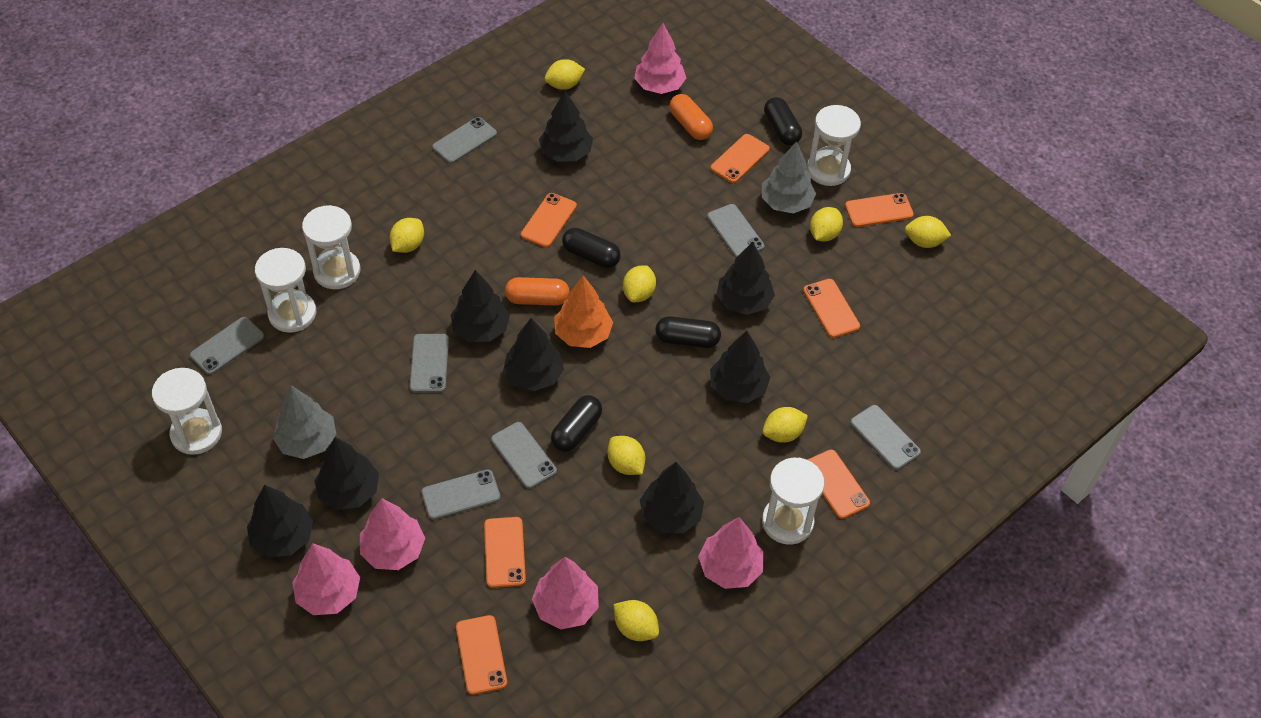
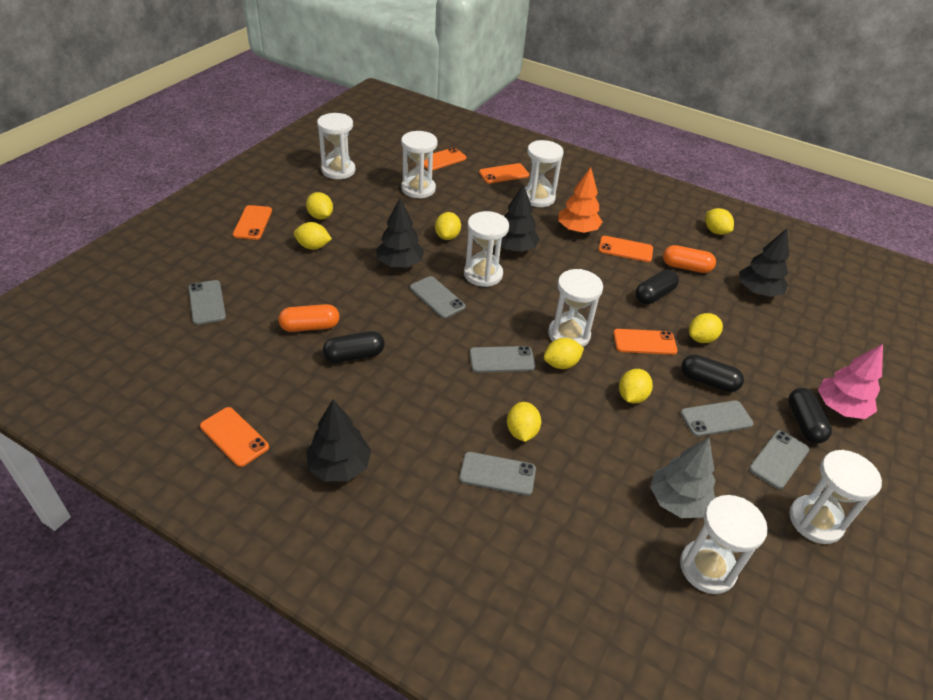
black tree: [247,485,313,557] [314,437,379,510] [451,270,510,342] [503,318,564,391] [539,91,593,162] [640,462,704,533] [710,331,770,403] [716,242,775,315] = 8 -> [306,399,372,481] [376,198,424,267] [501,184,540,252] [739,229,789,297] = 4
grey phone: [190,317,264,375] [410,334,449,393] [421,469,500,520] [432,117,497,164] [491,422,557,489] [707,204,765,258] [850,405,921,470] = 7 -> [189,280,226,325] [410,276,466,318] [459,452,536,496] [470,346,535,373] [680,400,754,436] [749,430,810,489] = 6
grey tree: [273,385,336,459] [762,142,816,213] = 2 -> [650,438,716,518] = 1
orange phone: [456,615,507,695] [484,517,526,588] [521,193,577,247] [711,134,770,183] [803,279,860,338] [807,449,870,519] [845,193,914,227] = 7 -> [200,407,269,467] [233,205,272,240] [424,147,467,171] [479,163,529,183] [599,236,653,262] [613,329,678,355] = 6
pink tree: [292,543,360,615] [360,498,425,570] [532,557,599,629] [634,23,686,94] [698,517,764,589] = 5 -> [818,344,883,419] = 1
white hourglass: [152,368,222,455] [255,248,316,333] [302,205,360,289] [762,458,825,545] [807,105,861,186] = 5 -> [317,113,356,179] [401,131,437,199] [464,211,509,287] [525,140,564,207] [548,269,603,347] [680,495,768,594] [789,450,882,544] = 7

